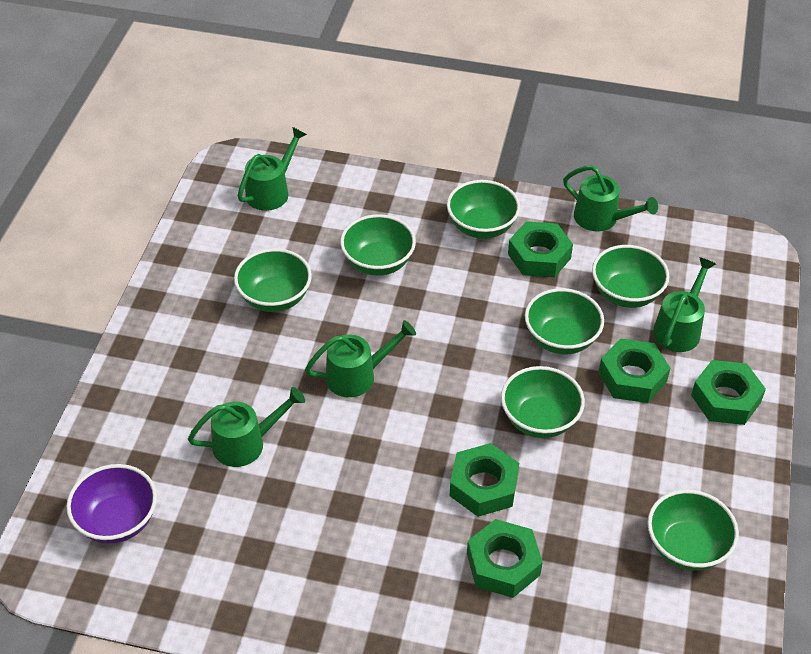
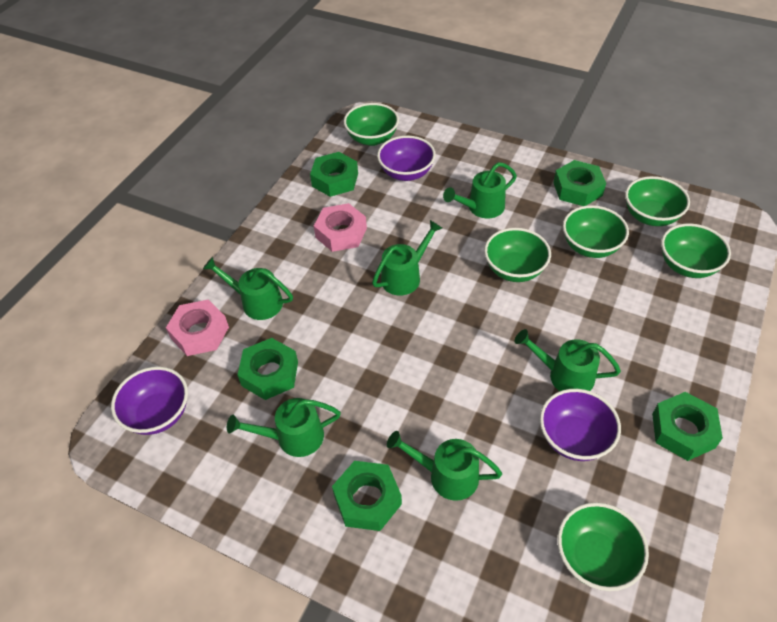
green bowl: [234,248,312,312] [340,214,416,276] [447,180,520,239] [501,366,585,438] [525,288,604,354] [592,245,670,308] [648,490,739,571] = 7 -> [344,103,399,146] [484,228,551,282] [557,502,649,591] [563,205,629,258] [625,176,690,226] [661,223,731,278] = 6
green watering can: [188,387,305,467] [238,127,307,211] [305,320,416,397] [563,165,658,232] [653,257,716,352] = 5 -> [203,257,293,320] [227,398,341,457] [372,220,442,295] [387,431,502,501] [443,162,517,218] [515,329,621,391] = 6
pink nut: none = 0 -> [166,300,229,356] [314,203,367,252] = 2
purple bowl: [66,464,157,544] = 1 -> [111,367,188,435] [377,136,436,181] [540,389,621,461] = 3

